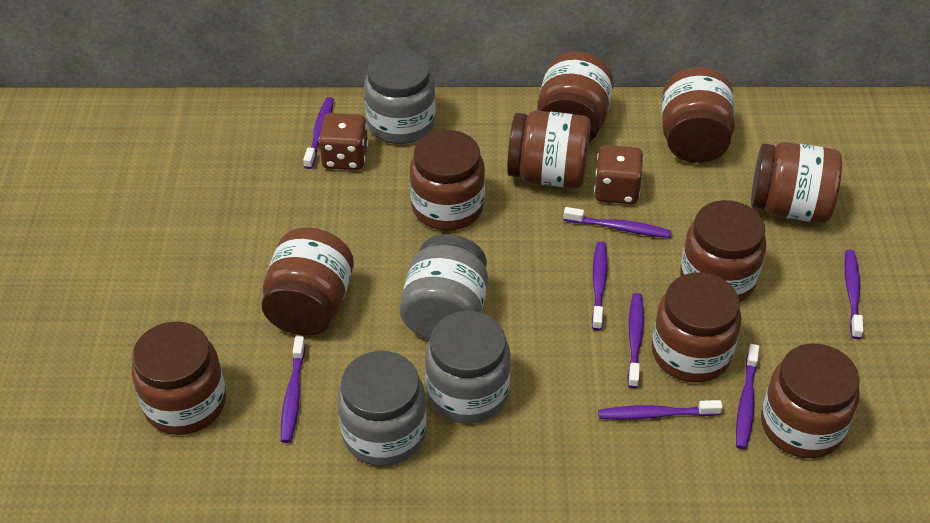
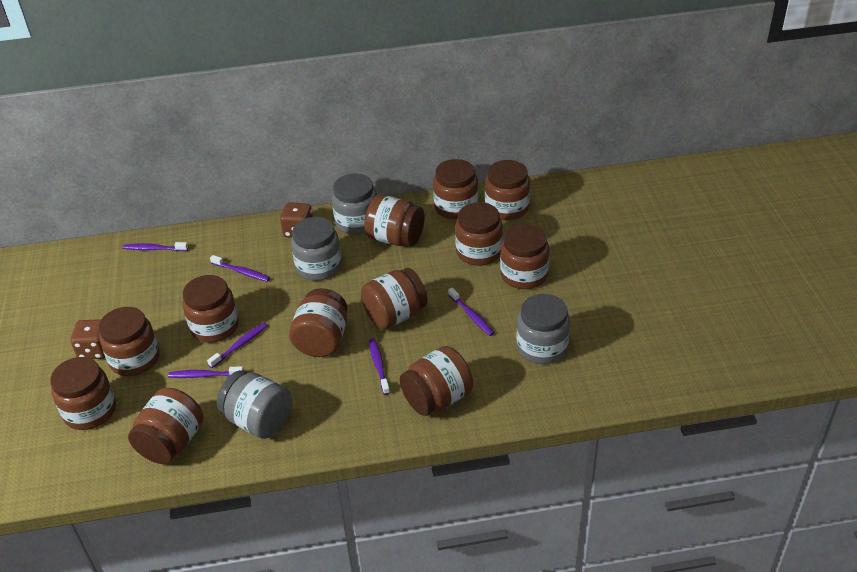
brown jar: [131,321,226,435] [261,228,354,336] [410,130,485,231] [507,110,591,188] [537,52,614,142] [652,272,742,383] [662,67,735,163] [680,200,767,302] [751,142,842,223] [761,344,860,458] = 10 -> [50,357,116,430] [99,307,159,376] [128,388,204,464] [183,275,239,343] [289,288,347,357] [361,268,428,330] [365,195,425,246] [400,346,473,416] [433,159,478,219] [455,202,503,266] [485,160,530,220] [500,224,550,289] = 12
purple toothbrush: [281,336,305,443] [303,97,334,169] [563,207,672,238] [592,241,607,330] [598,400,723,420] [628,293,644,388] [736,344,759,449] [844,250,864,339] = 8 -> [123,242,188,251] [168,366,243,378] [207,323,267,368] [210,255,270,282] [369,338,390,395] [448,288,494,336] = 6

